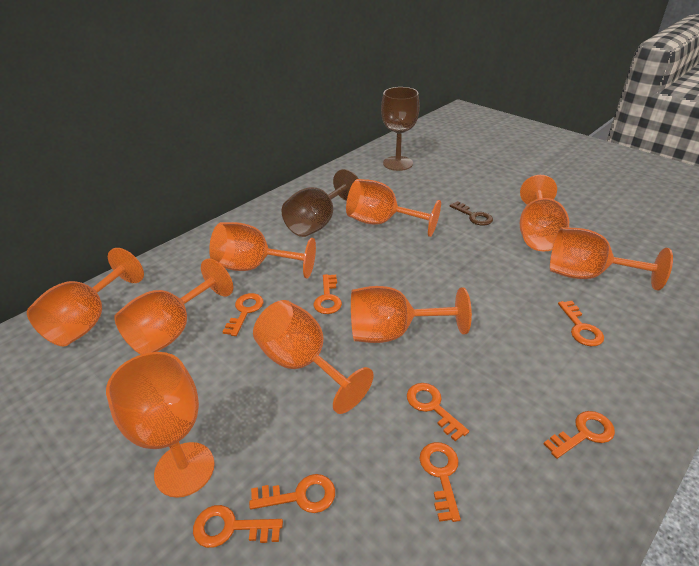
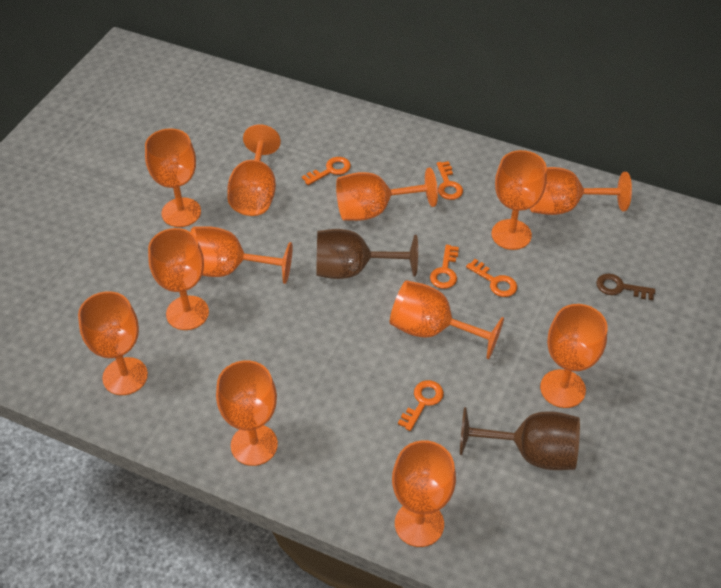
orange goblet: [27,248,144,347] [106,352,215,498] [114,258,233,355] [209,222,316,278] [253,300,374,414] [346,179,441,237] [351,286,472,343] [520,175,569,252] [550,227,673,290] = 9 -> [78,291,148,395] [145,128,201,227] [148,228,209,330] [190,226,292,284] [216,360,278,466] [227,124,281,216] [336,167,438,221] [390,280,504,359] [392,440,456,547] [492,150,547,250] [530,167,632,215] [540,304,608,408] = 12
orange key: [193,505,283,548] [223,293,263,336] [249,474,335,513] [313,274,342,314] [407,383,469,441] [419,442,461,522] [543,411,615,459] [558,301,604,346] = 8 -> [302,157,351,185] [398,380,444,431] [430,245,459,289] [437,161,463,200] [466,259,517,297] = 5

